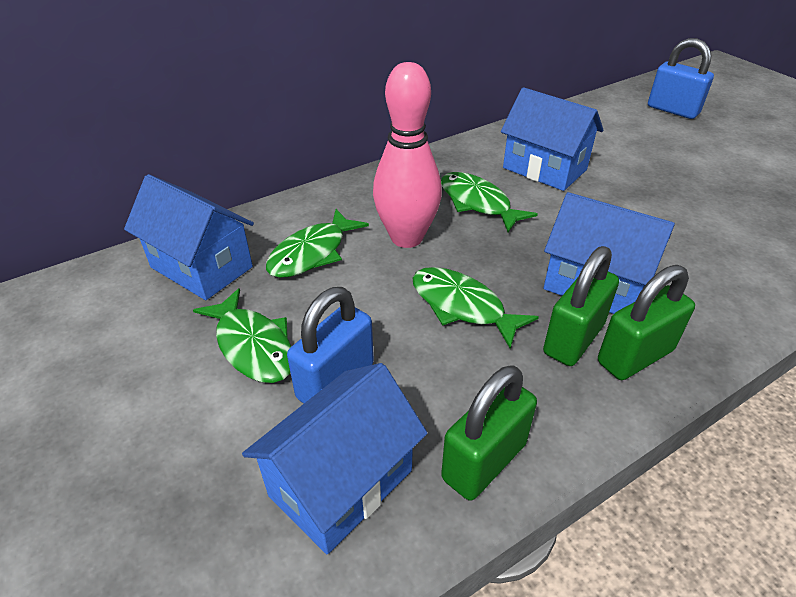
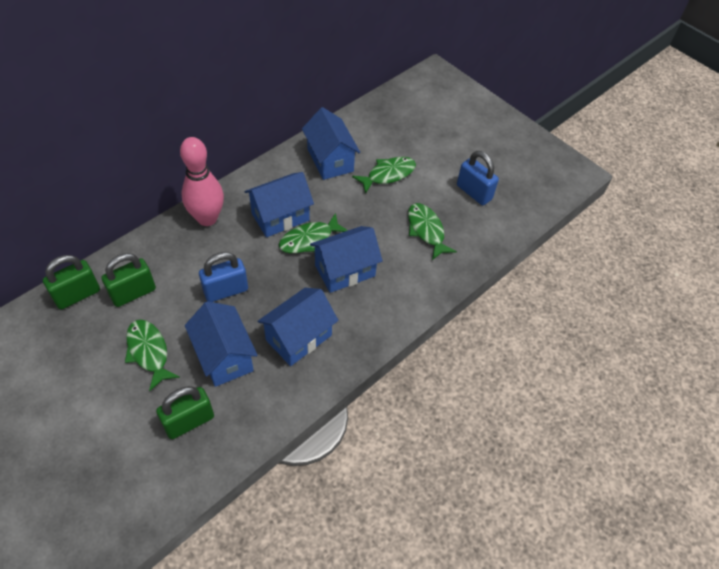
blue house: [124,174,254,300] [242,363,427,554] [501,87,603,191] [543,192,675,314] = 4 -> [185,301,258,387] [245,172,314,237] [257,288,338,366] [302,107,360,180] [310,226,383,293] = 5

